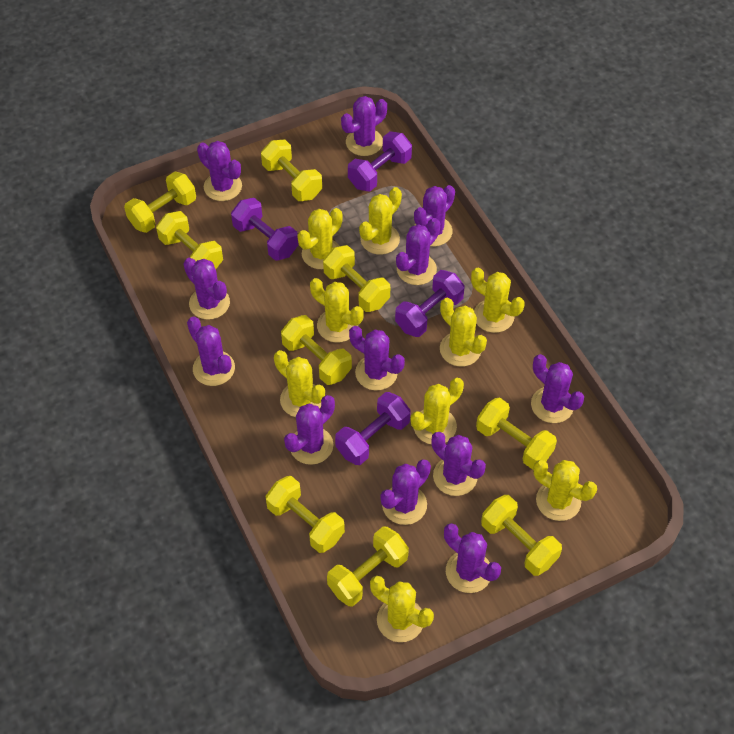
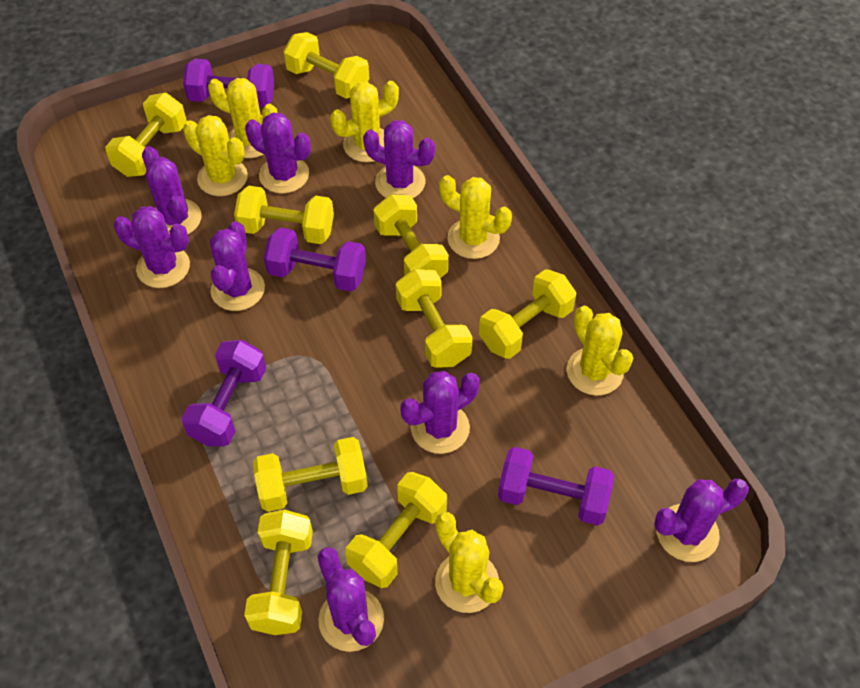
purple cactus: [184,258,230,320] [187,317,235,386] [197,141,242,201] [284,395,335,465] [341,96,387,156] [349,326,405,391] [380,459,431,525] [396,218,440,285] [414,185,455,247] [431,432,486,496] [444,523,501,593] [531,354,584,423] = 12 -> [114,206,190,288] [142,146,201,234] [210,221,265,311] [245,113,311,194] [318,547,384,652] [363,120,435,198] [400,371,480,454] [654,479,749,562] = 8
yellow cactus: [274,350,325,417] [297,208,343,269] [310,278,364,343] [359,187,402,255] [370,576,434,642] [411,378,464,444] [440,298,487,367] [471,268,525,333] [533,460,597,521] = 9 -> [183,115,248,196] [208,78,278,158] [330,81,399,162] [435,512,504,613] [439,175,512,259] [566,306,633,396] = 6

